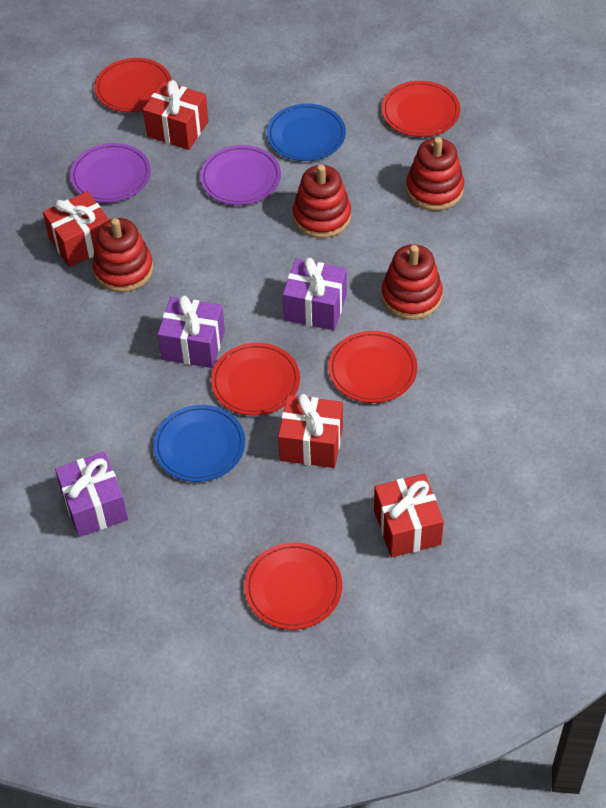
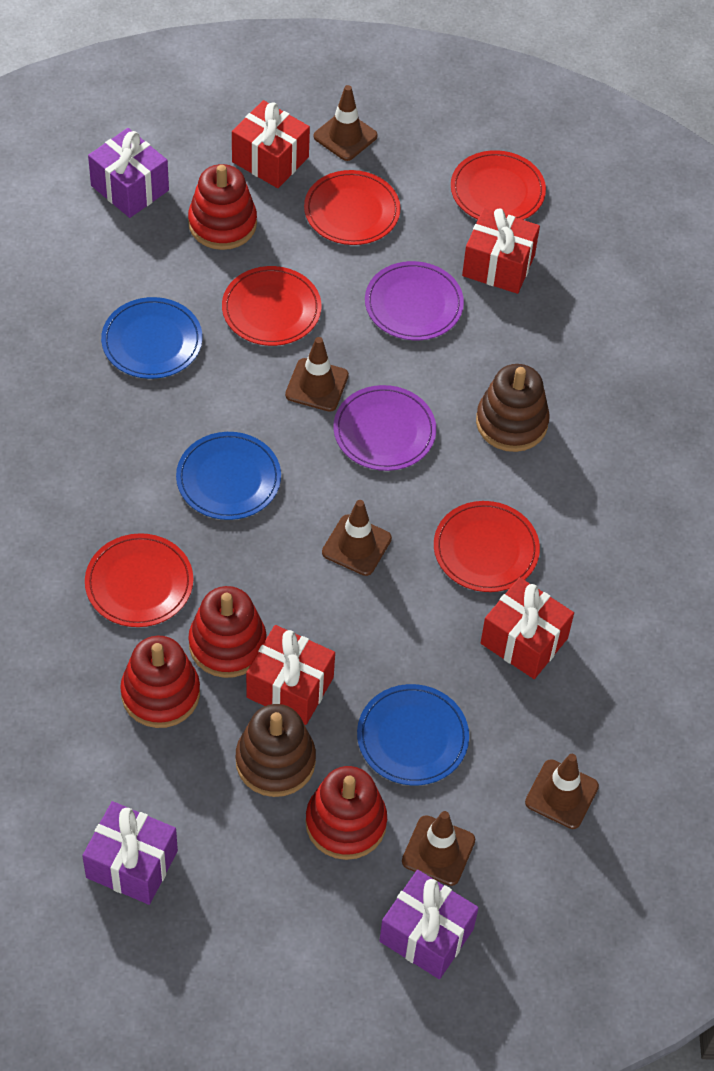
blue plate: [153,405,245,482] [267,104,346,161] = 2 -> [101,297,202,379] [176,432,281,520] [357,684,469,785] = 3
brown stacking toy: none = 0 -> [236,704,316,797] [476,364,550,452] = 2
brown traffic cone: none = 0 -> [285,337,349,412] [314,85,378,161] [322,500,392,576] [402,811,475,886] [525,754,599,829] = 5

